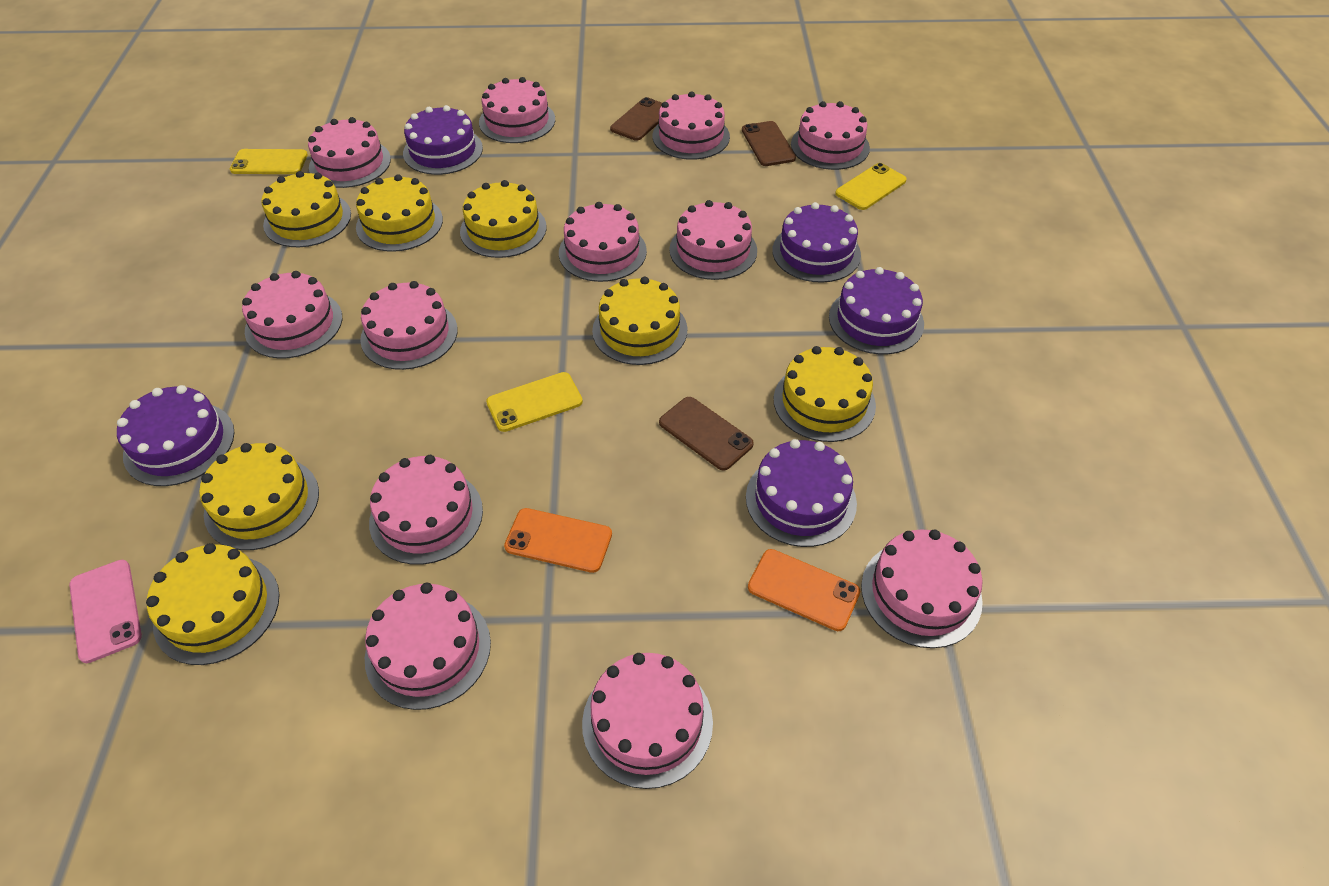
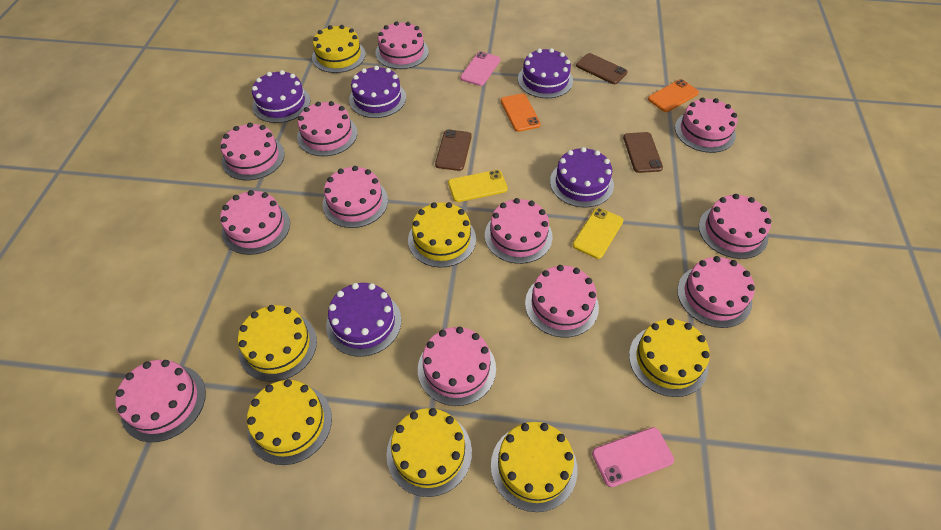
pink phone: [69,560,142,663] = 1 -> [460,52,500,86] [592,427,674,487] = 2
yellow phone: [230,149,308,174] [486,372,583,432] [835,163,907,210] = 3 -> [448,170,508,202] [573,208,623,259] = 2

